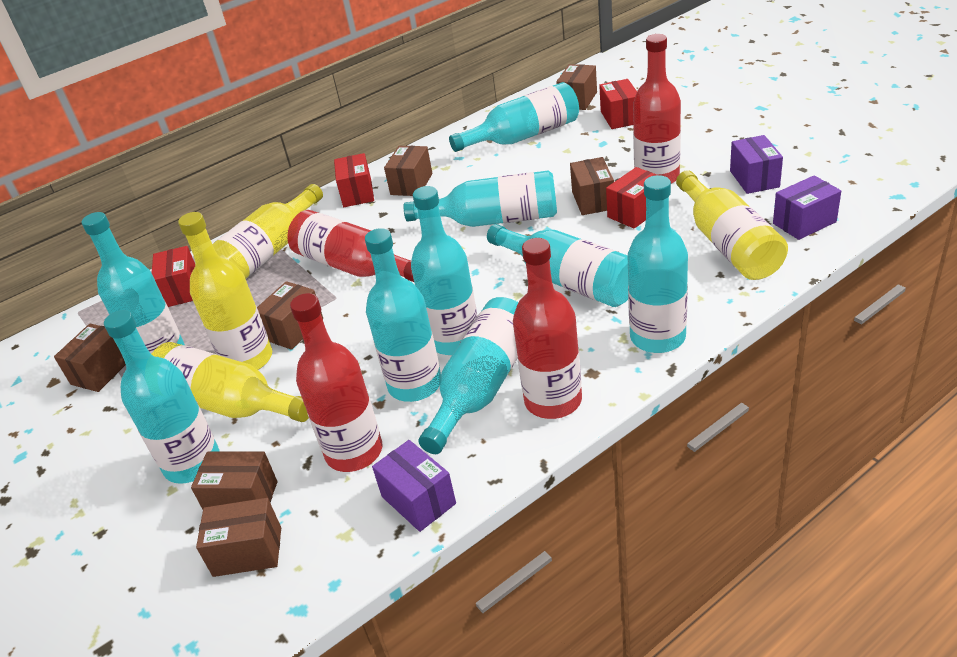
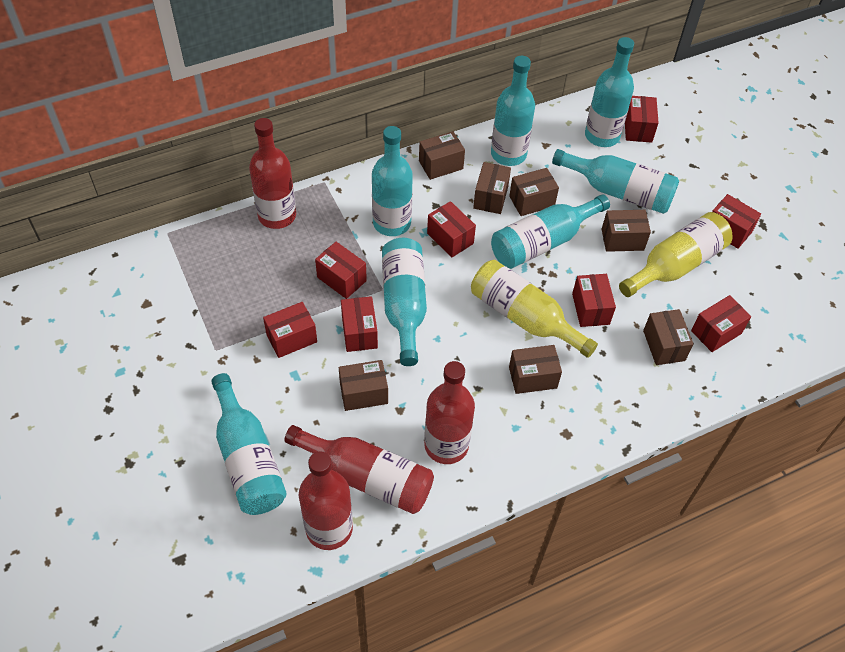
purple box: [372,440,456,532] [730,135,783,194] [773,175,841,240] = 3 -> none = 0
red box: [152,246,195,307] [334,153,374,207] [599,79,637,129] [606,167,657,229] = 4 -> [263,302,317,358] [315,242,367,299] [341,296,378,352] [427,201,476,257] [572,274,616,327] [625,96,659,143] [691,295,751,352] [712,194,761,249] = 8
turquoise bottle: [82,212,185,354] [104,310,220,484] [365,228,441,402] [403,170,557,227] [411,186,478,355] [418,297,519,454] [449,82,579,152] [487,224,628,307] [628,175,688,353] = 9 -> [211,373,287,515] [372,126,413,236] [382,238,427,366] [491,56,535,166] [491,194,610,269] [552,149,679,214] [585,37,634,147] = 7
yellow bottle: [152,342,309,422] [178,212,272,370] [212,184,323,279] [676,170,788,280] = 4 -> [471,260,598,358] [619,212,733,297] = 2

